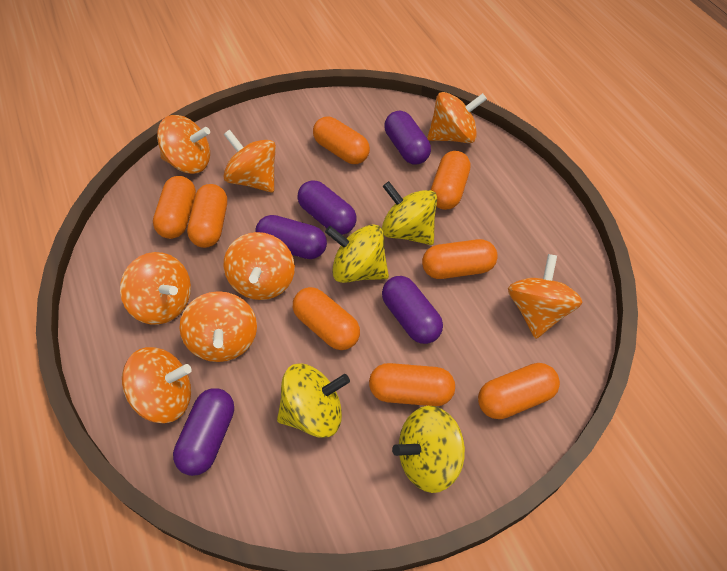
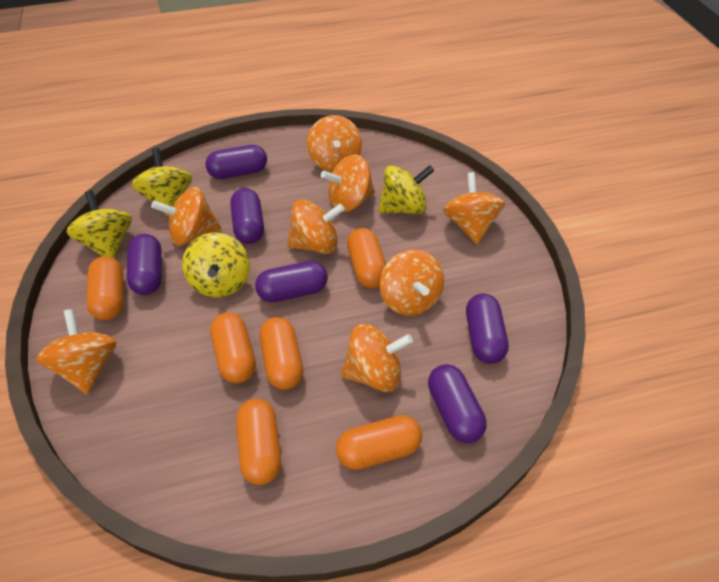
orange capsule: [153,176,196,239] [187,184,227,248] [293,287,360,350] [313,117,370,164] [369,363,455,406] [422,239,498,279] [431,151,470,210] [478,363,560,419] = 8 -> [87,256,124,320] [210,312,256,383] [236,399,281,485] [260,317,303,390] [336,415,422,470] [347,228,386,288] = 6
purple capsule: [173,388,234,476] [256,215,327,259] [297,180,356,235] [382,276,443,344] [384,111,431,165] = 5 -> [127,234,162,295] [205,145,267,179] [230,188,264,244] [255,261,328,302] [428,364,487,443] [466,293,509,364] = 6

